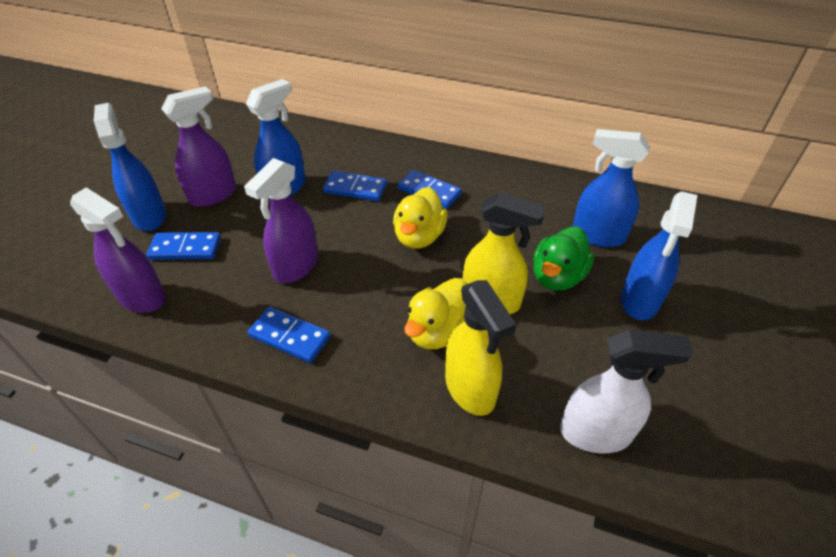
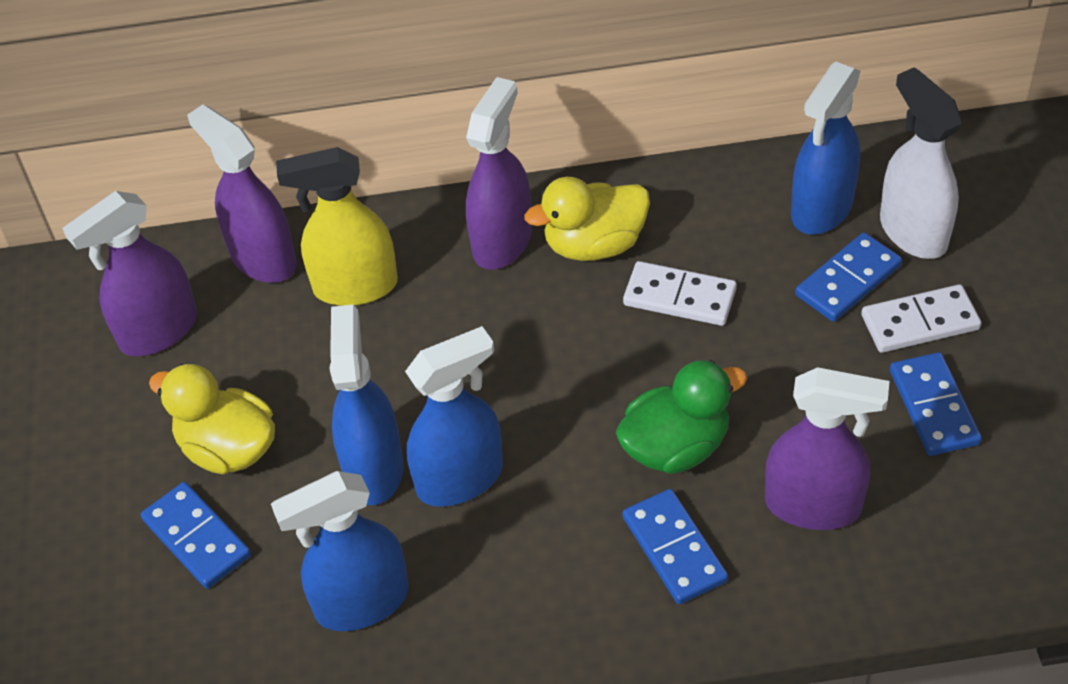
purple spray bottle: [70,187,166,313] [161,86,236,207] [244,158,318,283] = 3 -> [62,191,197,356] [187,104,297,283] [466,77,532,270] [765,367,889,530] = 4
white domino: none = 0 -> [623,261,737,326] [861,284,981,353] = 2
yellow spray bottle: [445,280,516,416] [463,192,546,314] = 2 -> [276,147,398,306] = 1

